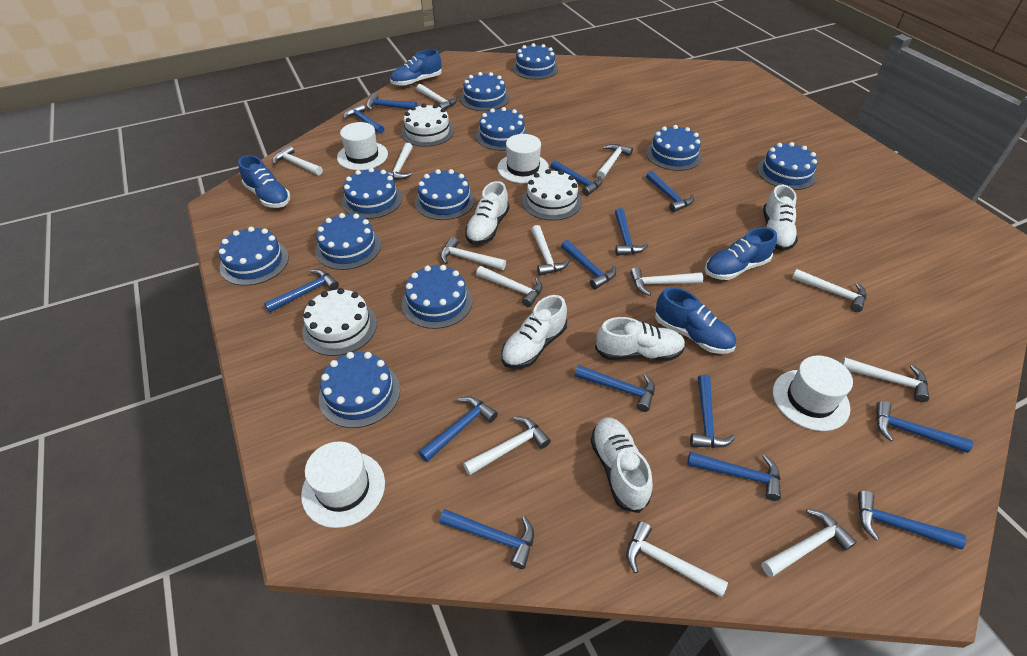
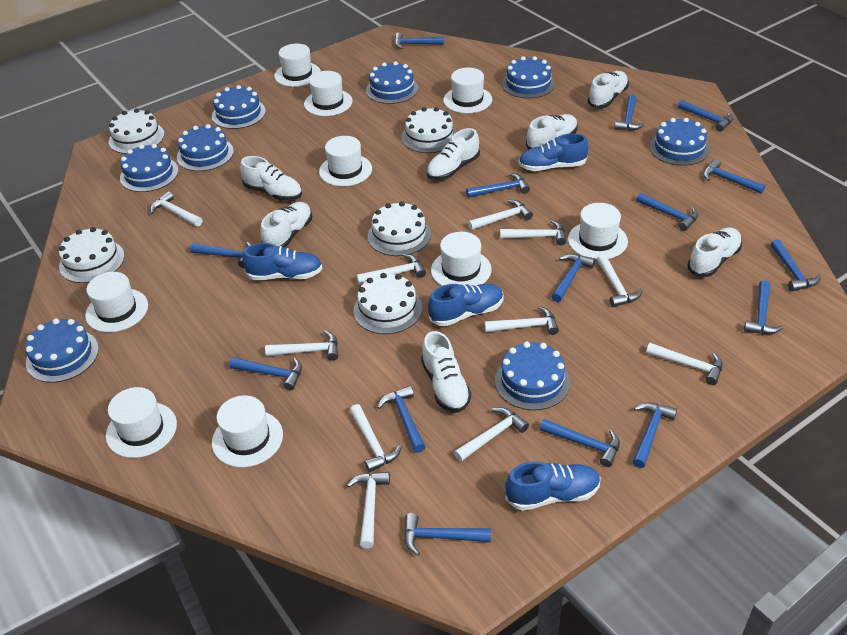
blue cake: [219,227,289,286] [315,213,381,270] [319,352,400,428] [342,168,402,219] [402,265,473,329] [415,169,475,220] [460,72,509,111] [476,107,528,151] [512,43,558,80] [646,125,702,171] [757,142,818,190] = 11 -> [25,318,99,383] [120,144,179,192] [177,124,234,171] [212,85,266,129] [366,61,419,104] [495,342,570,410] [502,56,555,98] [650,118,709,166] = 8
blue hammer: [264,269,339,313] [344,104,384,134] [367,93,417,110] [418,396,498,462] [439,509,534,569] [550,160,603,196] [561,240,616,289] [574,365,655,412] [615,208,648,256] [646,171,694,212] [687,452,781,501] [690,374,736,448] [858,490,966,549] [876,401,973,453] = 14 -> [190,242,251,268] [229,357,302,390] [377,386,426,453] [395,33,444,49] [404,513,491,556] [466,173,530,198] [540,419,620,467] [551,254,595,302] [614,95,645,131] [632,403,677,468] [636,193,698,231] [678,100,733,132] [703,159,766,194] [744,280,784,334] [771,239,821,292] = 15
white cake: [302,288,377,356] [401,104,454,147] [522,169,582,221] = 3 -> [59,227,124,283] [109,109,164,154] [353,273,422,334] [368,201,431,256] [402,107,457,153] = 5
white hammer: [273,145,323,175] [385,143,413,180] [417,84,457,110] [440,237,506,270] [463,416,551,476] [476,266,543,307] [531,225,570,276] [597,144,633,179] [627,521,728,597] [630,267,703,296] [761,509,857,577] [792,269,866,312] [841,357,930,402] = 13 -> [150,191,202,227] [265,331,338,361] [347,472,390,548] [350,404,402,472] [356,254,426,285] [454,407,529,462] [468,200,533,230] [484,306,559,335] [500,220,566,245] [597,254,643,307] [646,343,723,385] = 11
white hat: [301,441,385,528] [337,122,388,171] [497,134,549,183] [773,355,853,431] = 4 -> [85,272,148,332] [106,387,177,458] [212,395,283,467] [274,44,321,87] [304,71,353,116] [319,136,372,186] [431,232,492,286] [443,68,492,113] [568,203,628,260] = 9
white shoe: [465,181,509,245] [502,295,567,368] [590,417,653,513] [595,317,686,361] [763,185,798,251] = 5 -> [240,156,302,201] [260,202,312,248] [421,331,471,413] [427,128,480,180] [526,114,578,149] [588,71,629,108] [688,228,742,277] = 7

